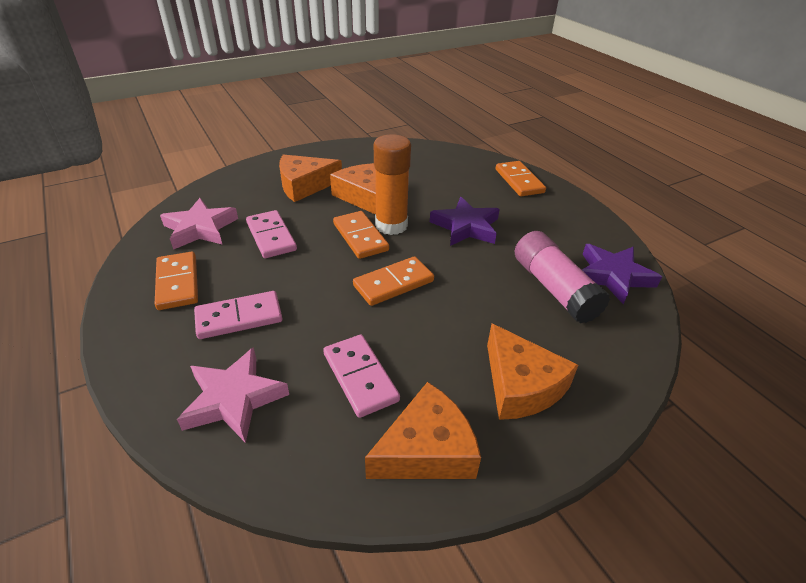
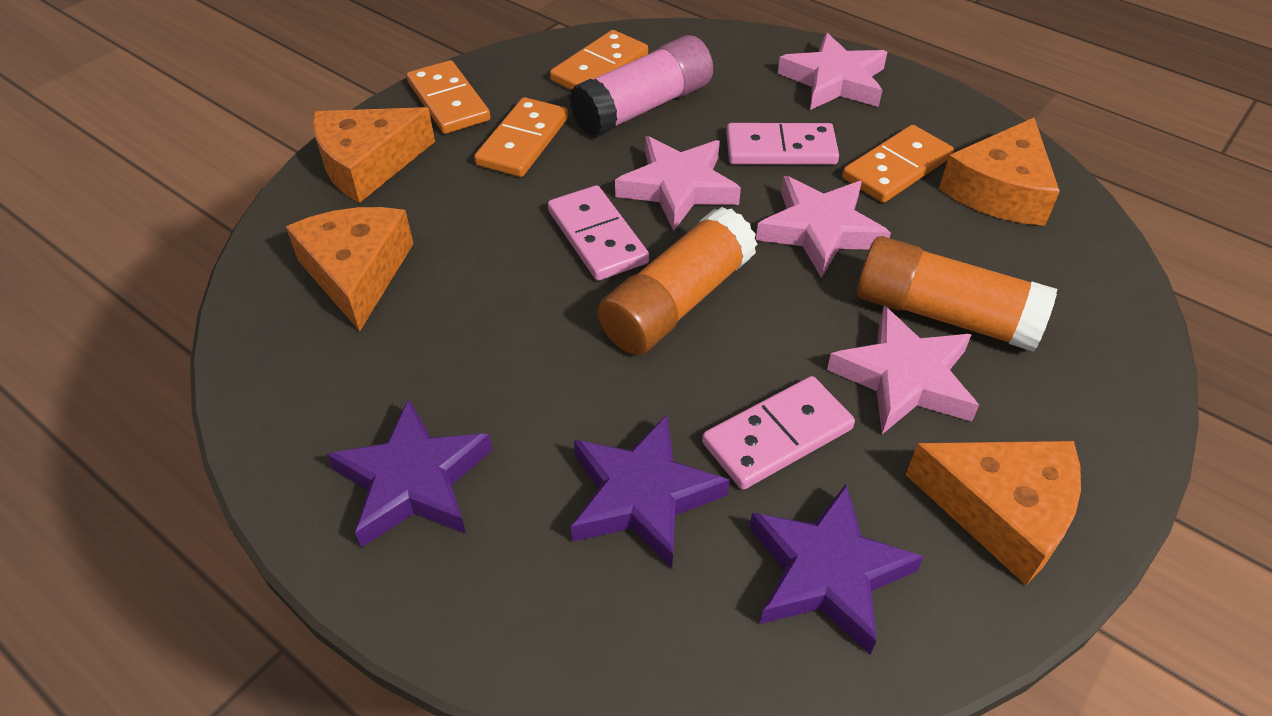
orange glue stick: [374,134,411,235] = 1 -> [597,207,758,355] [857,236,1057,352] = 2
pink star: [160,198,238,250] [177,347,289,443] = 2 -> [615,136,741,231] [756,176,891,278] [778,33,887,110] [827,306,979,434] = 4
purple star: [430,197,500,246] [582,244,662,304] = 2 -> [327,399,492,548] [571,415,730,569] [749,484,924,654] = 3

